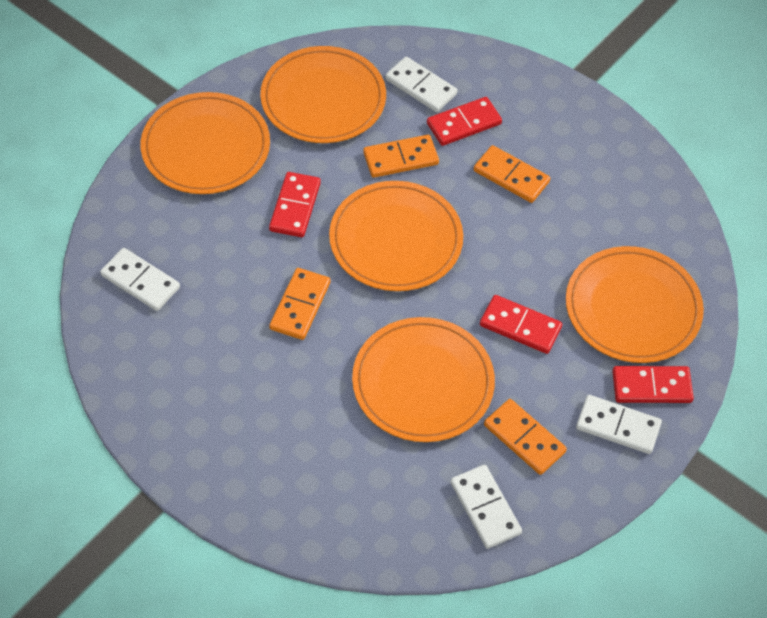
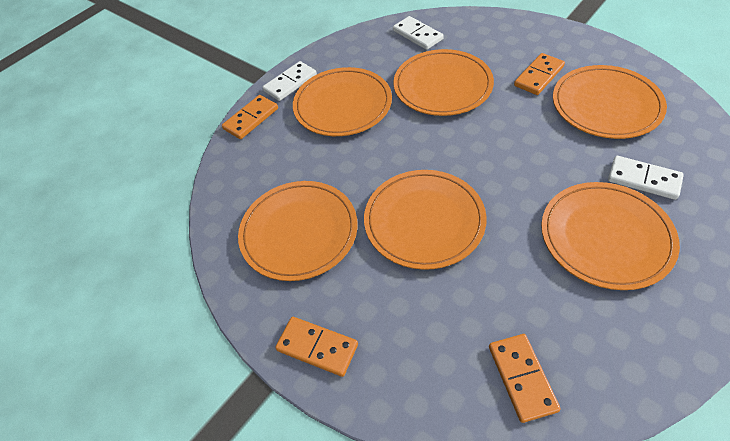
orange plate: [141,92,270,194] [260,46,386,143] [329,181,463,291] [352,317,495,442] [566,246,704,363] = 5 -> [238,181,358,281] [293,67,392,136] [364,170,487,270] [393,49,494,116] [541,182,680,290] [553,65,667,139] = 6
red domino: [269,172,321,237] [427,97,502,146] [480,295,562,354] [612,366,694,403] = 4 -> none = 0
white domino: [100,248,180,311] [385,57,457,112] [451,465,522,549] [576,395,662,454] = 4 -> [263,61,317,101] [393,16,444,50] [608,156,684,200] = 3

